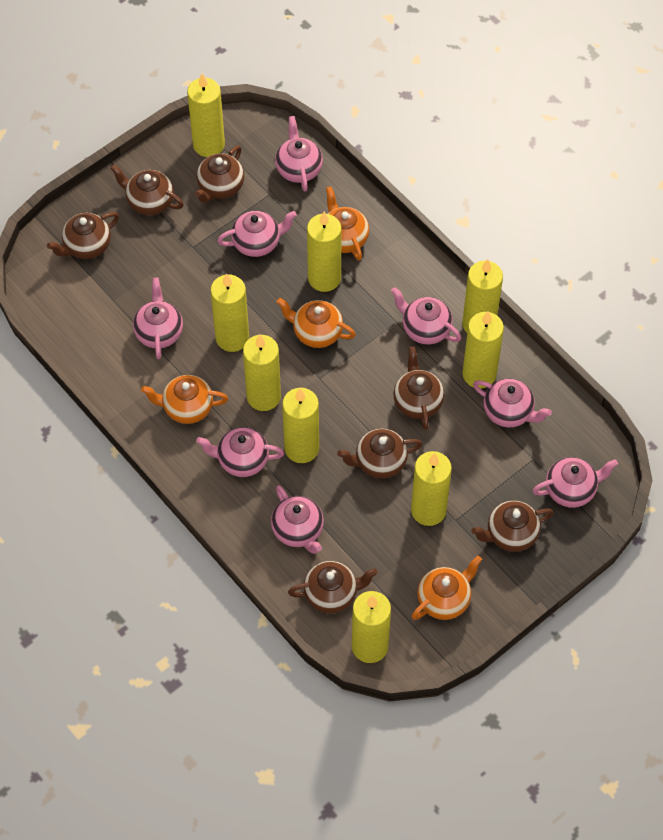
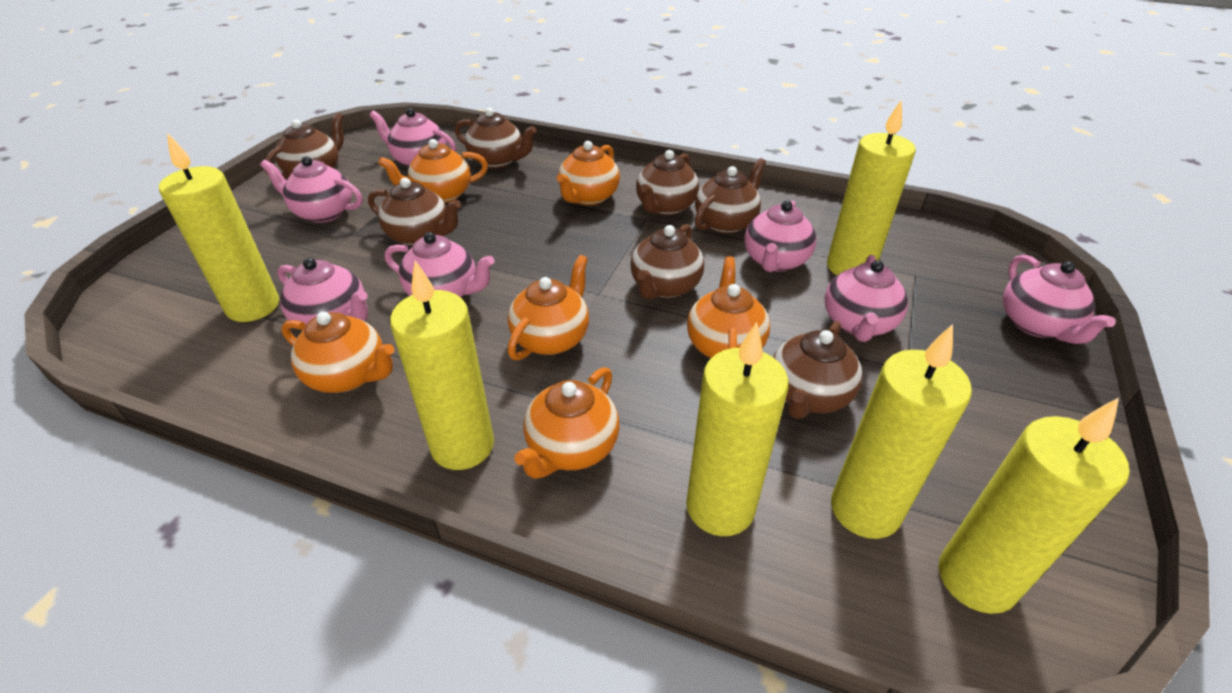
orange teapot: [141,375,228,424] [277,298,356,348] [326,187,369,261] [412,556,482,620] = 4 -> [281,312,394,393] [378,139,488,203] [508,255,589,360] [514,367,620,479] [557,141,620,205] [687,257,770,358] = 6
pink teapot: [133,278,183,359] [196,427,284,477] [217,211,297,257] [271,485,324,554] [275,116,323,191] [391,287,461,344] [473,378,552,427] [533,457,618,508] = 8 -> [260,156,362,223] [277,258,368,330] [369,108,456,167] [385,232,494,297] [744,201,817,272] [825,255,908,342] [1003,255,1116,344] = 7
yellow candle: [187,73,225,157] [210,273,249,352] [243,335,281,411] [282,388,319,463] [307,212,342,292] [352,591,391,663] [411,451,452,526] [462,259,503,333] [463,311,504,389] = 9 -> [159,133,279,322] [390,261,494,470] [686,322,789,536] [827,99,916,275] [831,324,972,539] [939,398,1130,614] = 6

